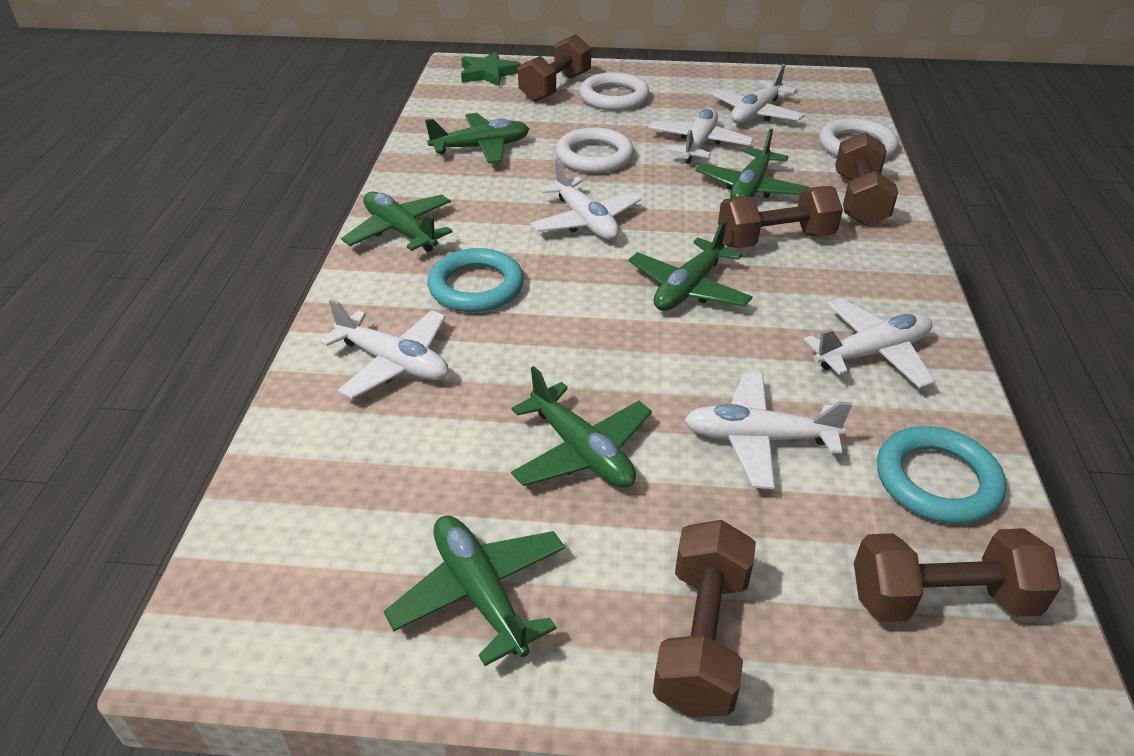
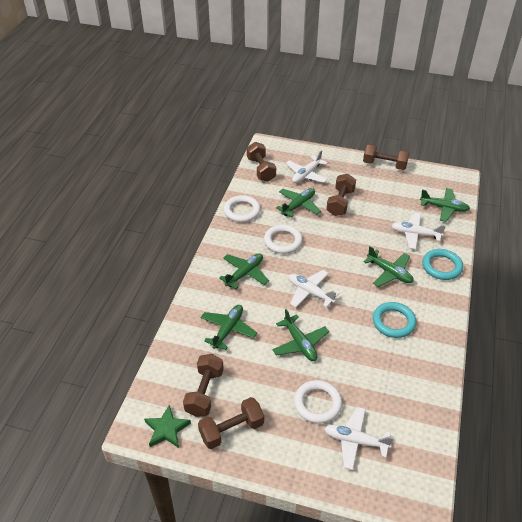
white plane: [320,299,448,399] [530,158,641,240] [648,108,754,164] [684,372,852,489] [710,64,805,124] [804,298,935,388] = 6 -> [286,150,328,183] [289,270,339,308] [324,407,394,470] [391,213,446,249] = 4

